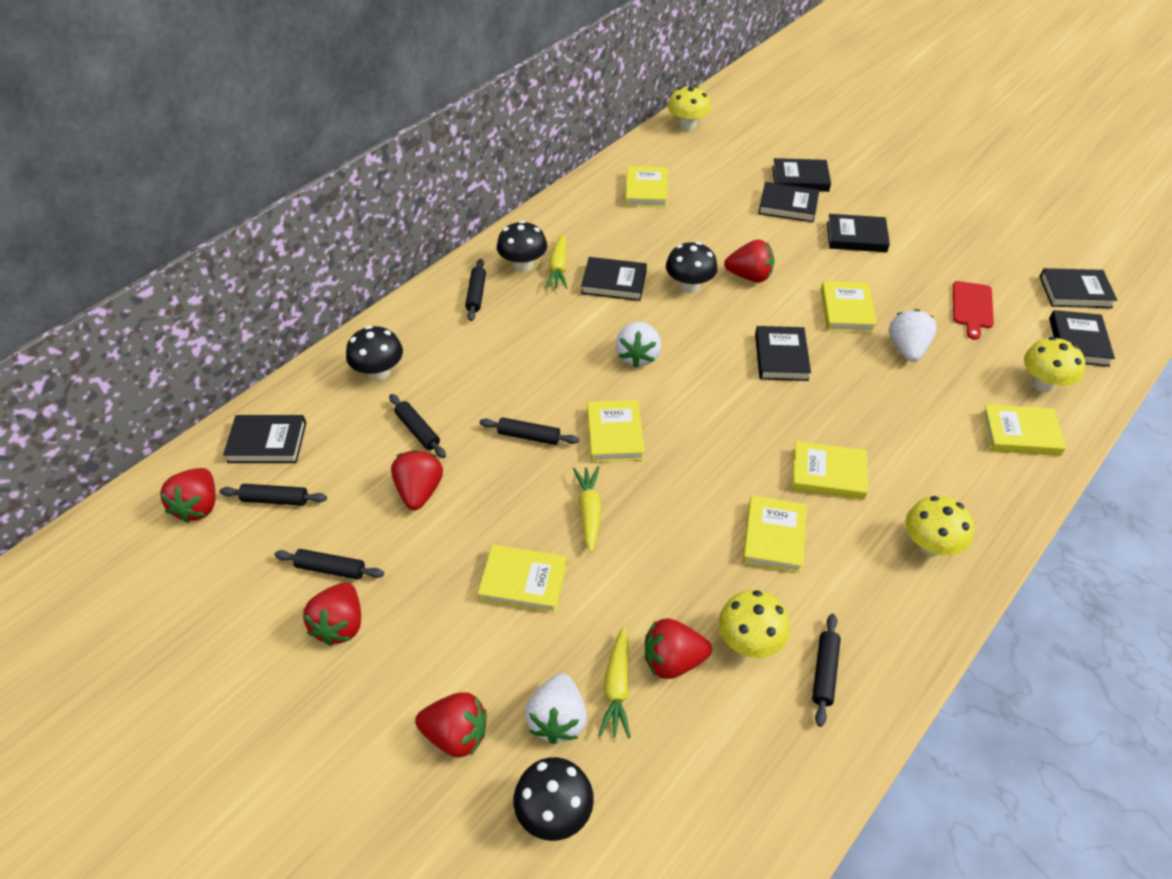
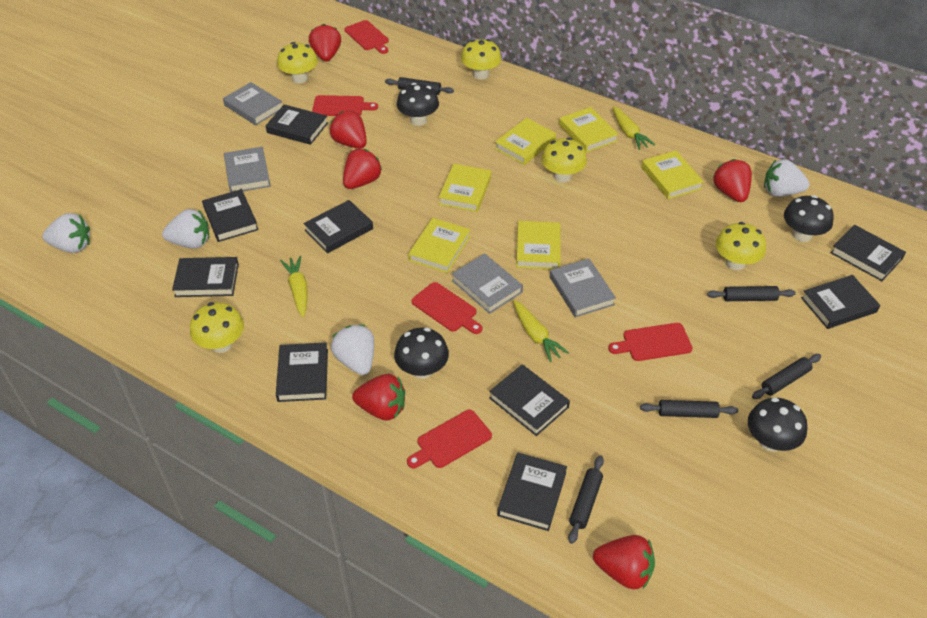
black book: [223,415,306,463] [581,257,647,301] [755,326,811,381] [758,182,819,222] [772,158,831,192] [827,214,890,252] [1039,268,1117,308] [1049,310,1115,367] = 8 -> [172,257,239,297] [202,189,259,242] [266,104,328,145] [276,343,328,402] [303,200,373,253] [489,364,570,436] [497,453,567,531] [801,275,880,329] [831,225,906,281] = 9
black rolling pin: [220,484,327,506] [275,549,384,579] [389,394,446,458] [465,259,486,321] [479,417,579,445] [812,614,841,727] = 6 -> [385,77,454,95] [568,455,604,544] [640,400,738,418] [707,286,795,301] [752,354,821,399] = 5
grey book: none = 0 -> [223,82,282,125] [224,147,271,192] [452,253,523,314] [550,258,616,317] = 4
red cutting board: [953,281,994,340] = 1 -> [312,95,378,116] [344,20,389,54] [407,410,492,468] [411,282,482,334] [608,323,693,361] = 5
white strawberry: [525,673,587,744] [615,322,661,368] [889,309,937,362] = 3 -> [42,213,90,253] [162,209,209,249] [331,325,374,375] [764,159,810,197] = 4
yellow book: [478,545,567,613] [587,400,645,462] [625,166,668,208] [743,495,807,573] [792,441,868,500] [821,281,877,333] [981,404,1066,456] = 7 -> [408,218,470,273] [439,164,491,212] [495,118,556,165] [516,221,560,269] [559,107,619,153] [641,151,704,199] = 6
yellow mushroom: [668,86,711,131] [718,590,790,658] [905,496,974,557] [1024,337,1085,392] = 4 -> [190,302,244,353] [277,42,318,83] [461,39,501,80] [541,138,587,183] [716,222,766,270] = 5

